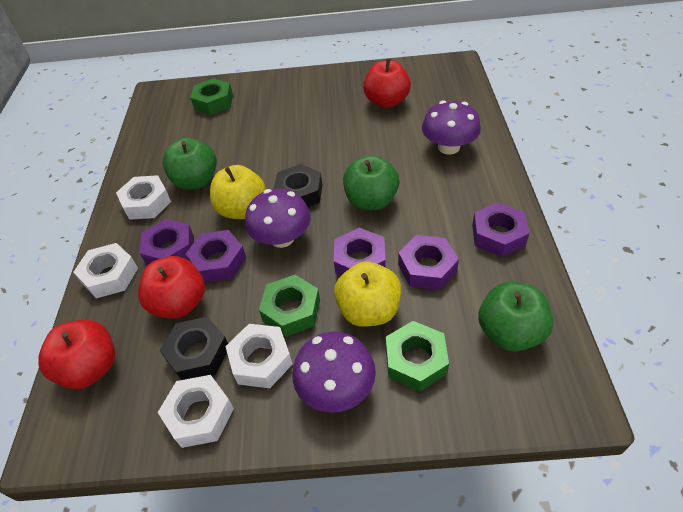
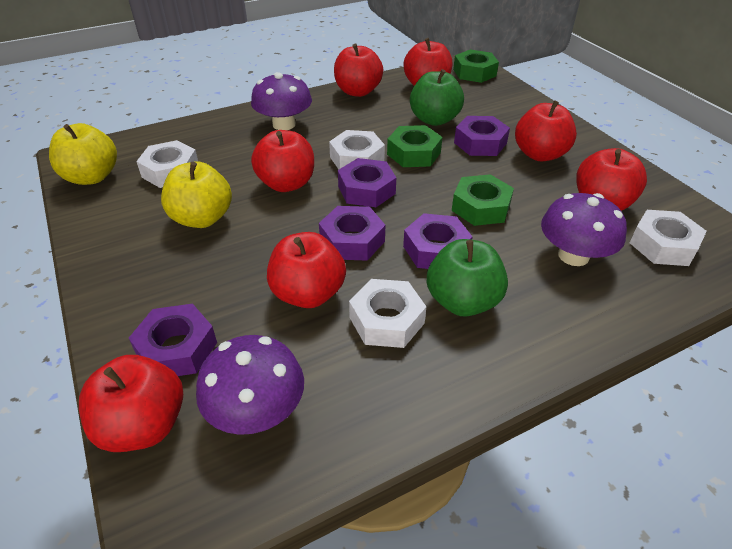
black nut: [160,317,228,380] [273,164,322,207] = 2 -> none = 0
green apple: [162,138,217,190] [343,155,400,210] [478,282,553,352] = 3 -> [410,69,464,126] [427,239,508,316] = 2
red apple: [38,320,115,389] [138,256,205,319] [363,59,411,108] = 3 -> [79,355,183,452] [251,130,314,192] [267,232,346,308] [334,44,383,97] [404,38,453,86] [515,100,577,161] [576,148,647,211] = 7

